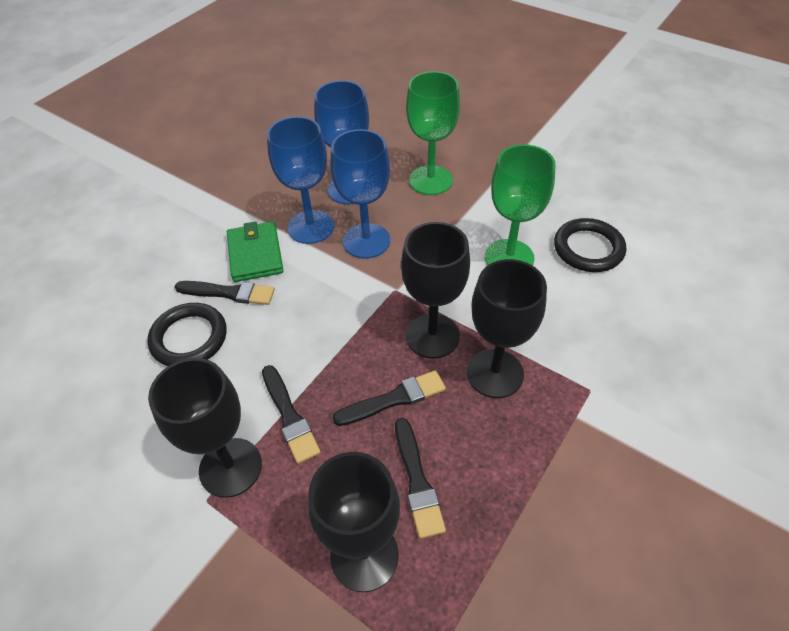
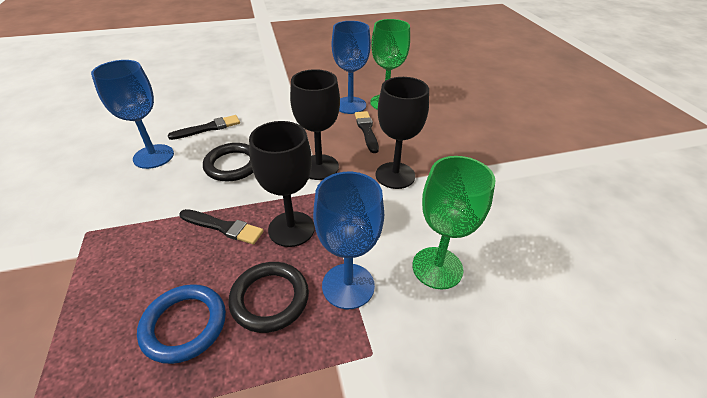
black brush: [174,281,275,305] [262,365,321,464] [332,370,446,426] [395,418,446,539] = 4 -> [168,115,240,140] [179,209,264,245] [355,111,379,153] = 3
black goblet: [148,358,262,498] [308,452,400,592] [401,222,470,359] [467,259,547,398] = 4 -> [249,121,315,247] [290,69,340,180] [376,77,429,189] = 3
blue ring: none = 0 -> [137,284,226,364] = 1
green wallet: [227,221,284,282] = 1 -> none = 0

